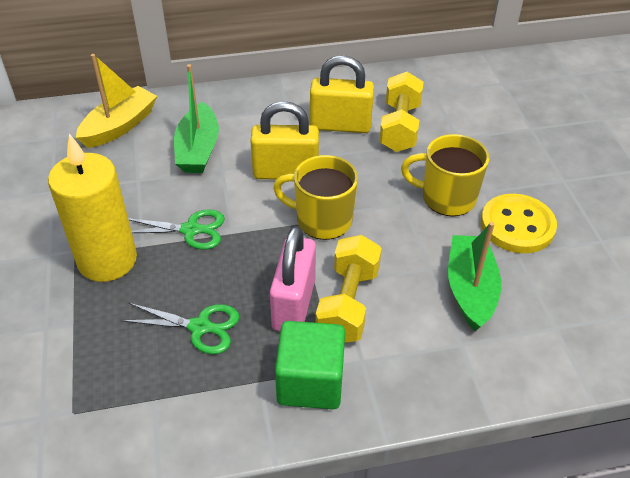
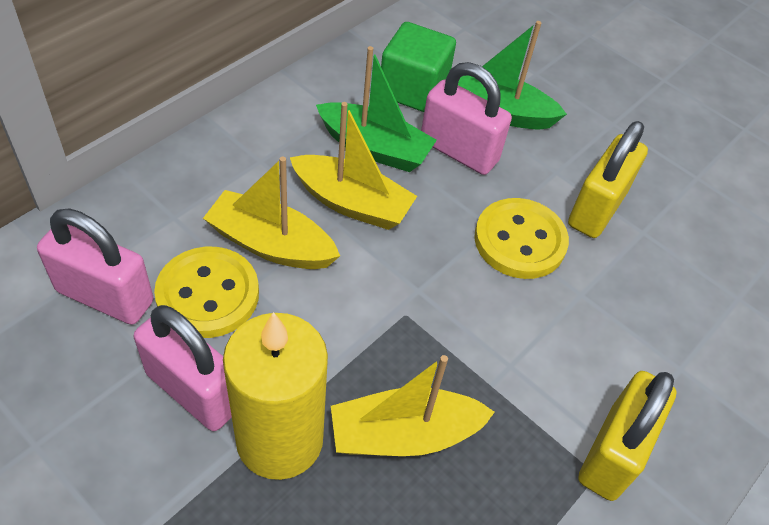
green scissors: [121,303,240,354] [128,209,225,250] = 2 -> none = 0
pink padlock: [270,226,316,331] = 1 -> [37,208,153,325] [134,305,232,431] [421,62,512,175] = 3
yellow boat: [76,54,157,148] = 1 -> [203,157,340,269] [290,102,417,230] [331,355,495,456] = 3
yellow button: [481,194,557,253] = 1 -> [154,247,259,338] [474,198,569,279] = 2
yellow dumbbell: [316,235,382,343] [379,72,424,152] = 2 -> none = 0
yellow mug: [273,155,358,240] [401,134,489,216] = 2 -> none = 0

